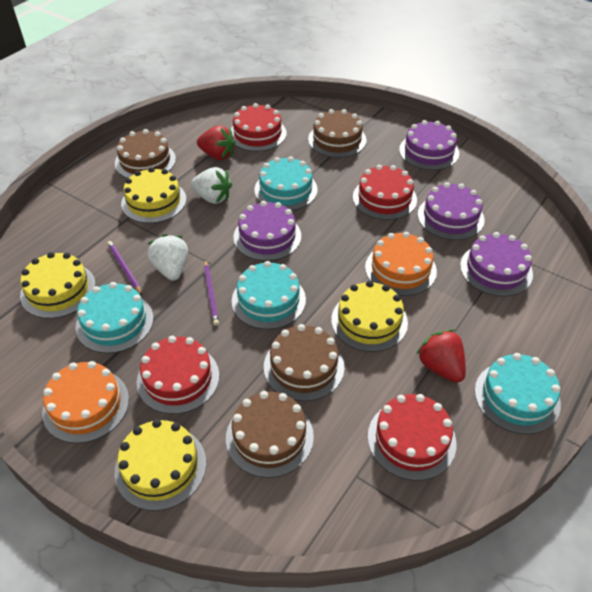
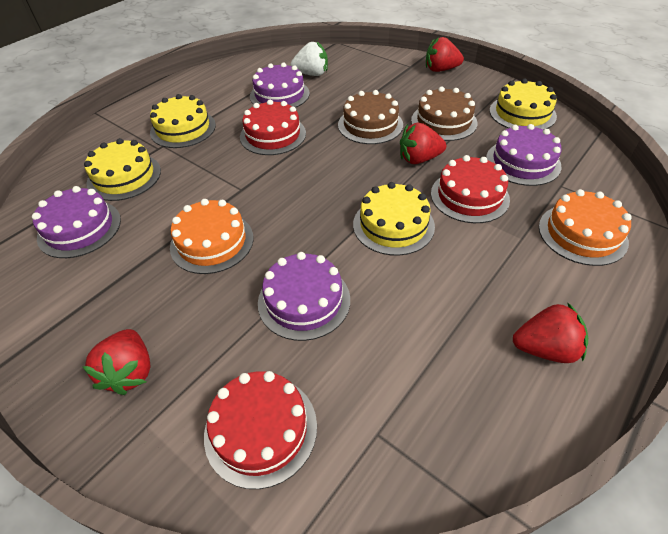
brown cake: [115,129,176,179] [226,391,314,478] [264,324,344,401] [308,109,367,158] = 4 -> [338,90,403,144] [411,87,477,141] = 2
purple pencil: [107,241,142,295] [204,260,219,326] = 2 -> none = 0
red cake: [137,336,219,414] [231,103,287,151] [353,165,417,220] [368,394,456,481] = 4 -> [204,371,317,489] [240,100,306,155] [431,155,510,223] = 3
red strawberry: [197,126,236,160] [417,329,466,383] = 2 -> [83,329,151,395] [400,123,446,164] [426,37,464,72] [513,302,588,363] = 4
turquoise cake: [76,282,153,353] [232,261,306,330] [254,156,318,211] [475,353,561,435] = 4 -> none = 0
white strawberry: [148,234,188,281] [191,167,232,204] = 2 -> [291,41,328,76] = 1

